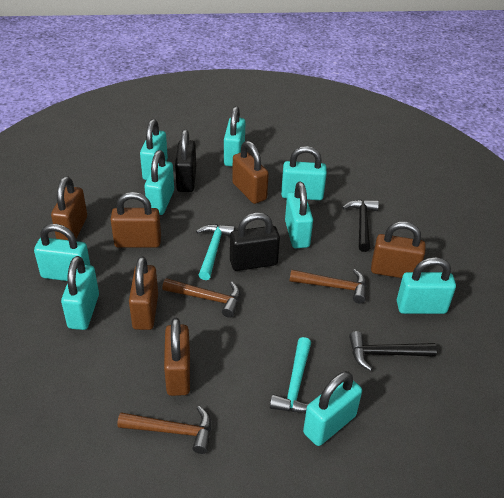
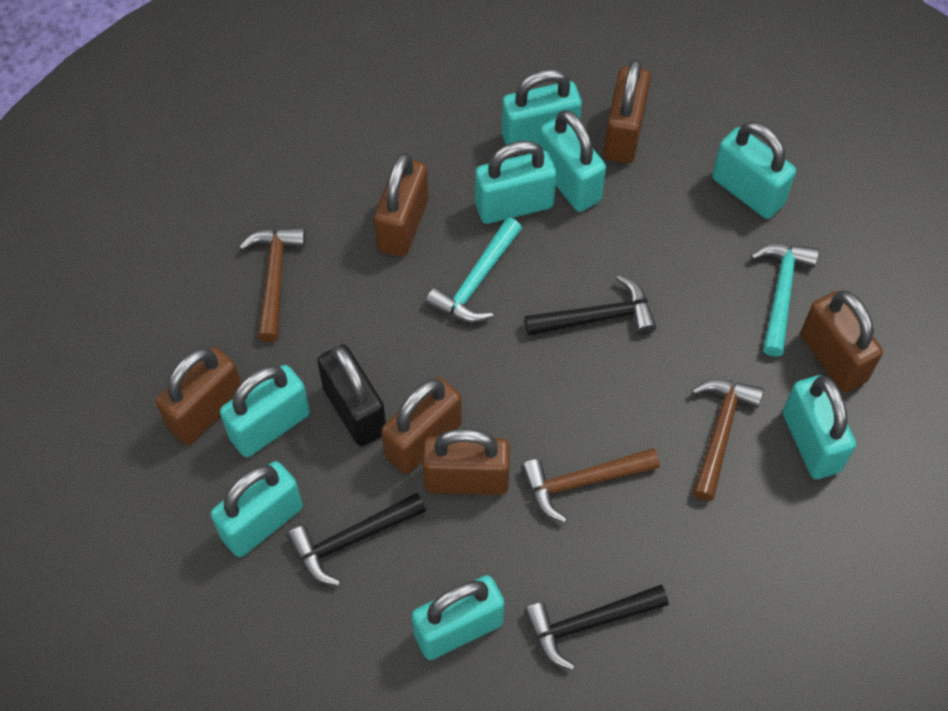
black hammer: [342,199,379,252] [349,331,437,371] = 2 -> [287,493,426,586] [524,275,656,336] [524,585,668,670] = 3
black padlock: [175,129,196,192] [230,212,280,271] = 2 -> [317,345,386,446] = 1
turquoise padlock: [34,224,90,281] [61,256,99,330] [140,119,168,180] [144,150,174,215] [224,106,245,167] [281,146,327,200] [285,182,313,248] [303,371,362,446] [397,257,456,314] = 9 -> [211,461,303,557] [220,365,310,457] [412,575,505,660] [475,140,557,224] [502,69,582,145] [539,110,606,212] [712,122,796,219] [783,375,856,479] = 8

